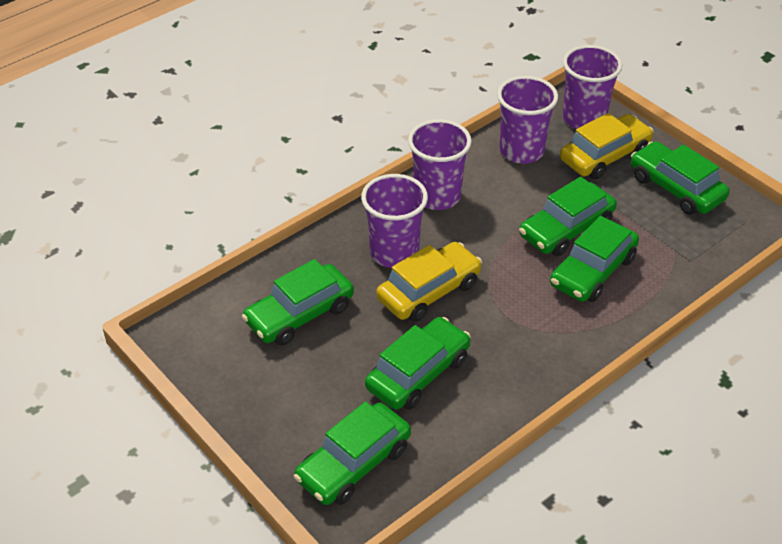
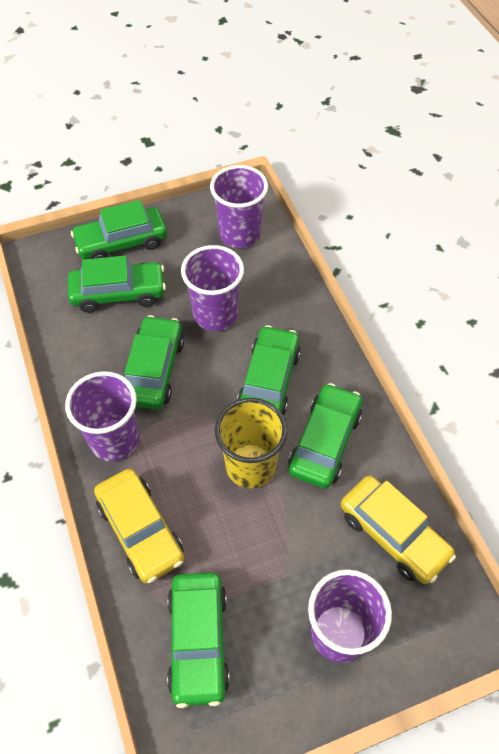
yellow cup: none = 0 -> [215,398,288,488] = 1

